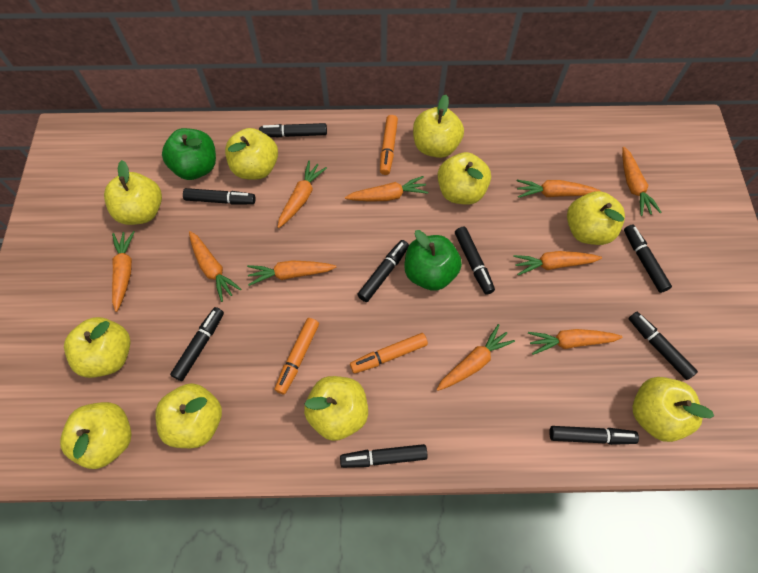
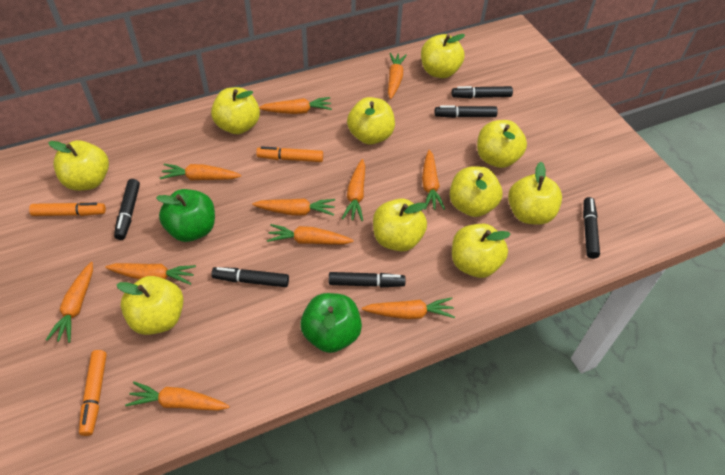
black marker: [170,307,224,381] [183,188,256,205] [259,123,327,138] [340,444,428,468] [357,240,409,302] [455,227,495,295] [549,426,639,445] [624,224,672,293] [628,312,698,380] = 9 -> [114,179,140,240] [211,267,289,287] [329,272,406,287] [434,106,498,118] [452,86,513,98] [583,197,600,259] = 6
orange carrot: [112,231,135,312] [189,231,241,302] [247,260,336,286] [277,161,327,228] [345,176,428,202] [436,324,515,391] [513,251,602,275] [516,180,600,198] [528,329,622,355] [622,147,662,216] = 10 -> [46,262,93,343] [105,263,196,285] [125,381,230,411] [160,164,241,181] [252,198,335,216] [259,97,332,114] [267,224,354,244] [342,159,365,221] [362,297,455,319] [388,53,407,99] [422,150,445,210] = 11

